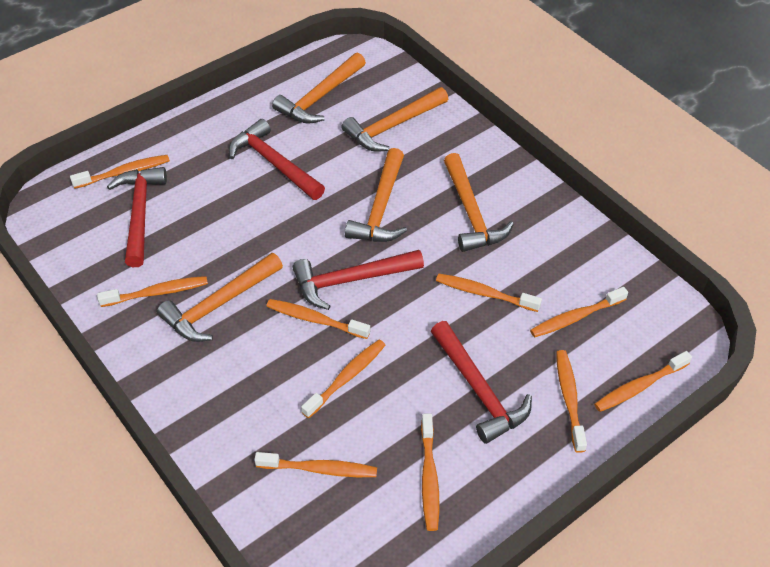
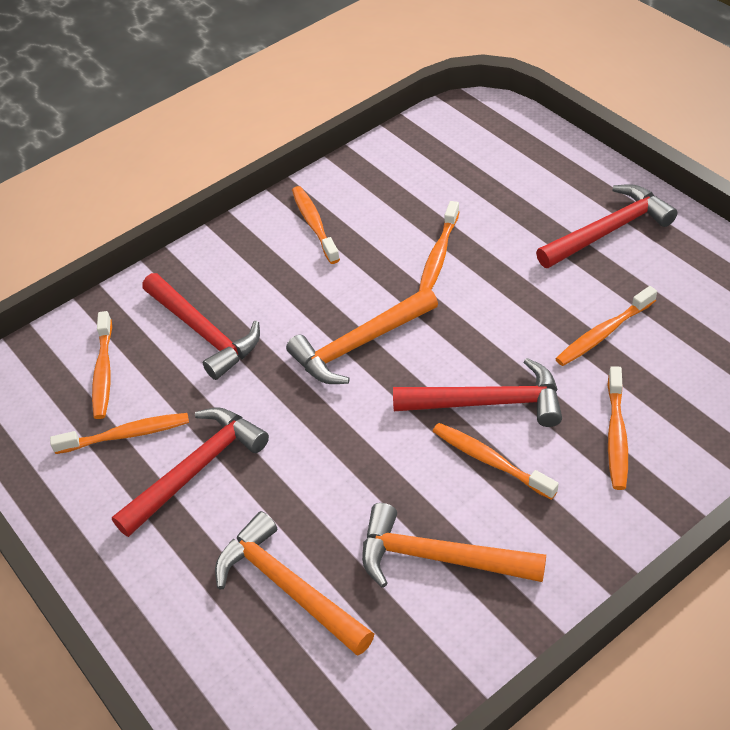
orange hammer: [157,253,283,342] [272,53,366,124] [342,87,448,152] [345,148,407,242] [444,153,514,252] = 5 -> [215,511,374,656] [286,287,438,384] [362,503,546,588] = 3
orange toothbrush: [70,155,170,189] [97,276,208,307] [254,452,377,477] [266,299,370,339] [301,340,386,418] [421,414,439,531] [436,274,542,312] [530,287,628,338] [556,350,587,453] [594,351,692,412] = 10 -> [50,413,189,454] [92,311,112,419] [292,186,340,264] [419,201,460,291] [432,423,559,500] [555,286,657,366] [607,366,628,490] = 7

